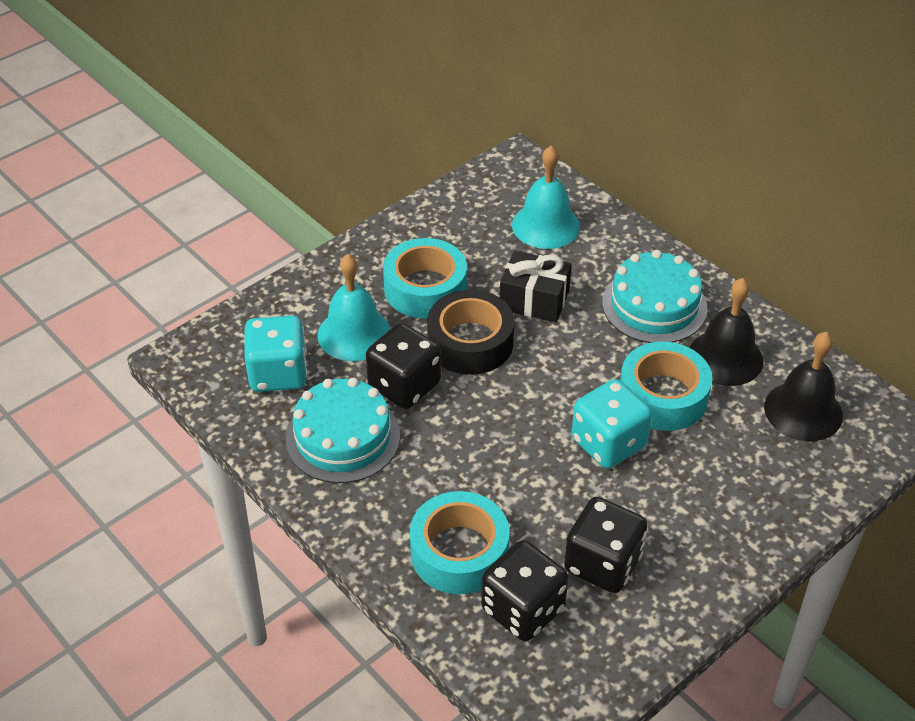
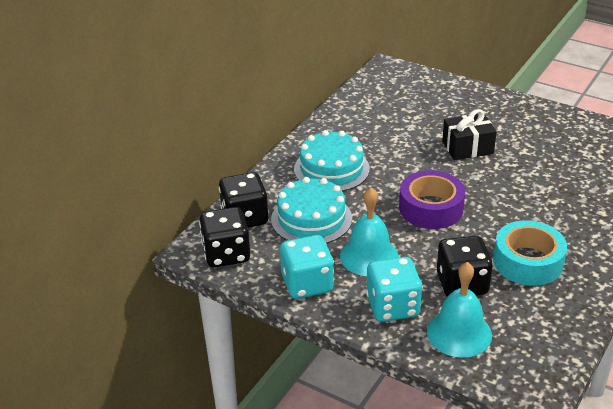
black bell: [689,278,763,386] [764,332,843,441] = 2 -> none = 0
black tape: [427,290,514,375] = 1 -> none = 0
purple tape: none = 0 -> [399,170,465,229] = 1
turquoise tape: [383,238,467,318] [410,491,510,594] [620,341,712,431] = 3 -> [493,220,567,286] = 1

